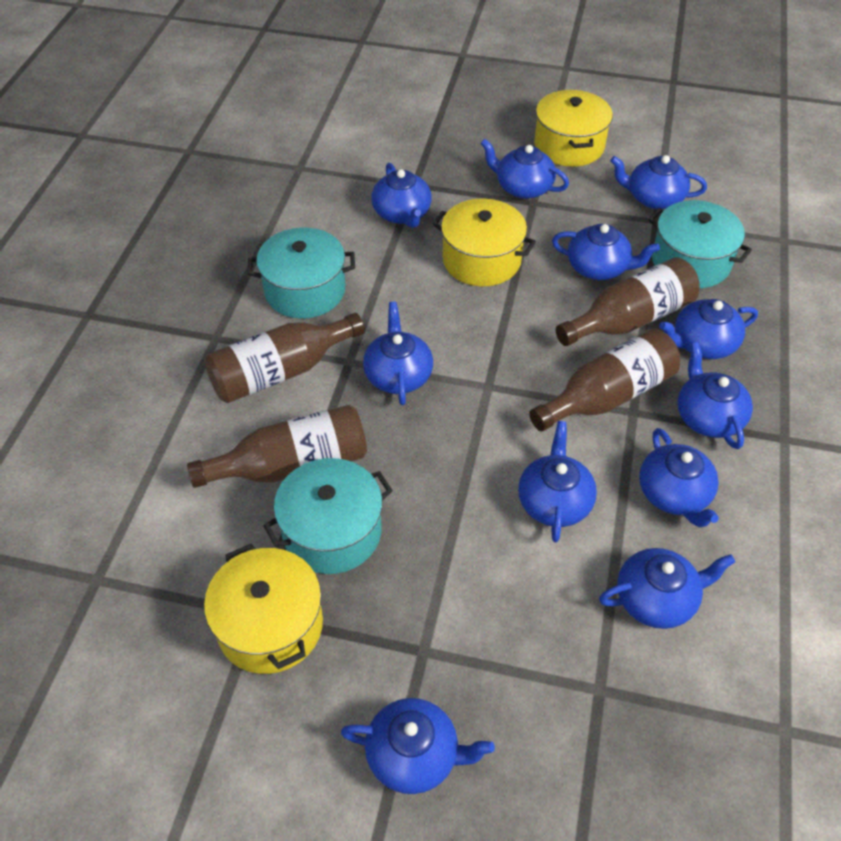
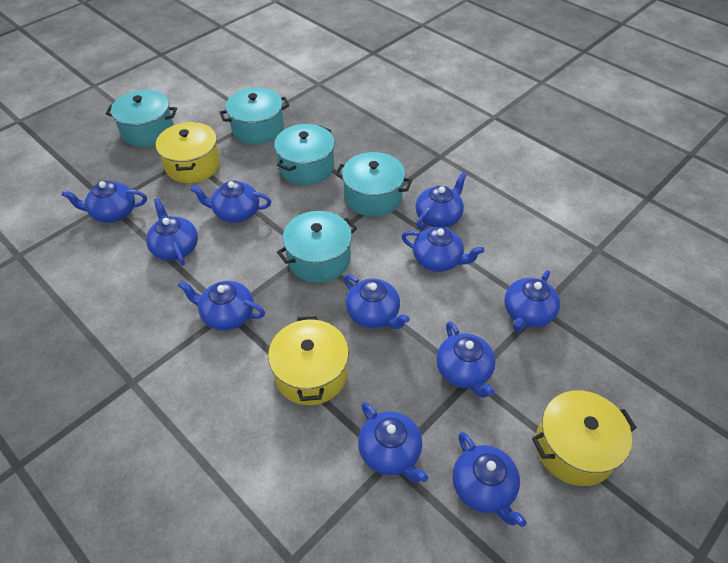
brown bottle: [187,405,367,488] [205,313,365,403] [529,329,680,431] [556,257,700,346] = 4 -> none = 0
turquoise pot: [248,228,355,318] [263,458,393,574] [648,200,752,288] = 3 -> [106,90,177,147] [220,88,290,144] [274,124,335,185] [277,211,357,283] [335,152,412,217] = 5

